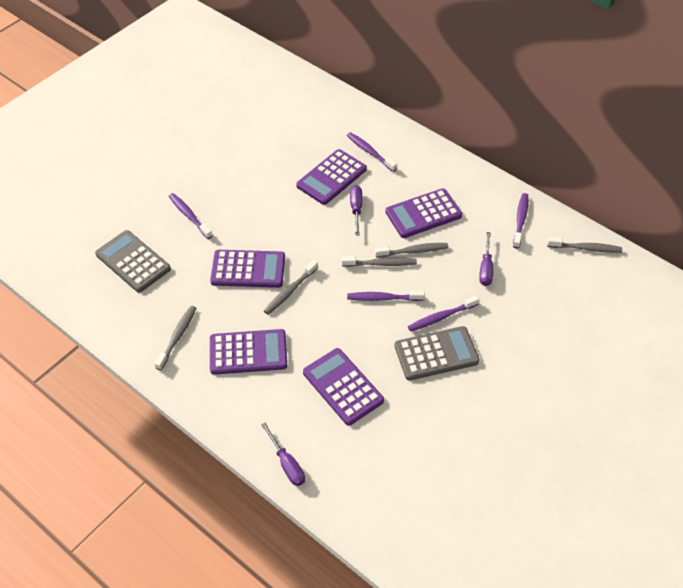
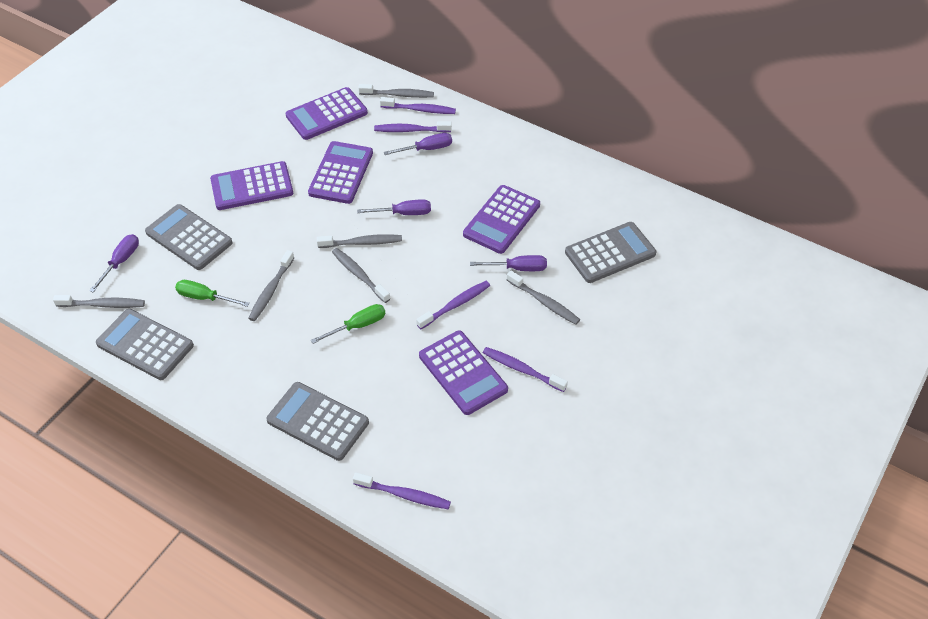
green screwdriver: none = 0 -> [175,280,250,307] [311,304,385,344] = 2
grey calculator: [95,230,171,293] [394,326,480,380] = 2 -> [96,309,194,380] [145,204,233,270] [266,382,369,461] [565,222,656,283] = 4
grey toothbrush: [154,306,196,370] [264,260,318,315] [342,256,417,267] [375,243,448,258] [547,237,622,253] = 5 -> [53,295,145,308] [248,250,294,321] [317,234,402,248] [332,248,390,303] [358,84,434,98] [507,270,580,325] = 6
purple screwdriver: [261,423,305,486] [350,185,362,236] [479,232,493,286] = 3 -> [89,234,139,293] [357,199,431,215] [384,133,452,155] [470,255,547,271] = 4

